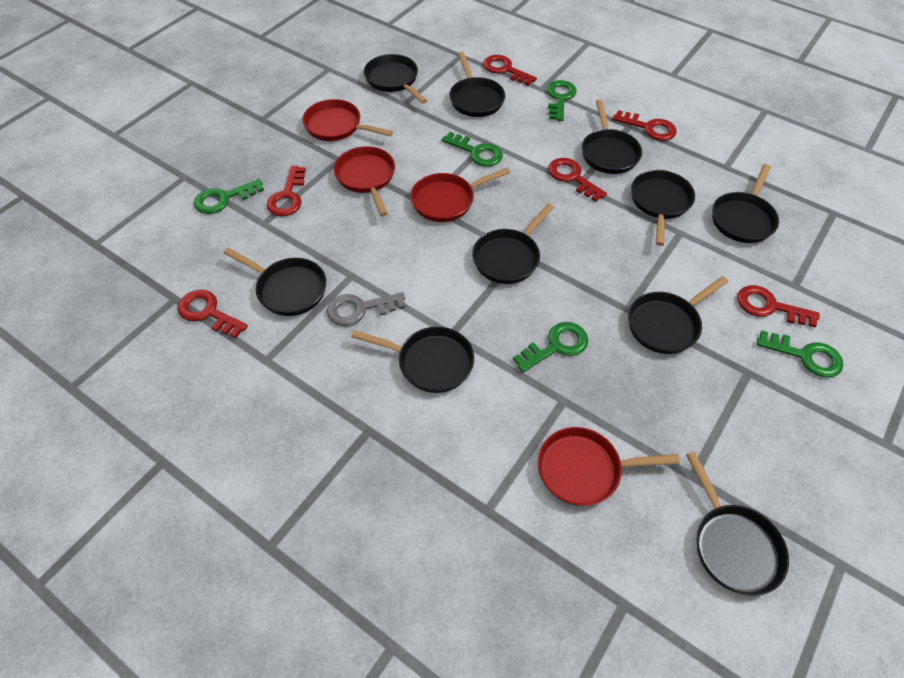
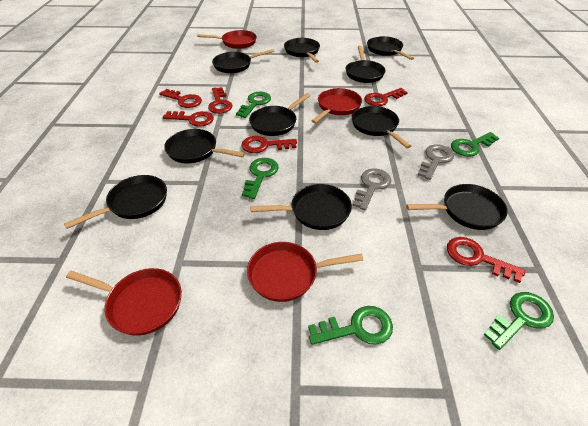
grey key: [327,292,406,326] = 1 -> [352,168,391,211] [418,144,454,180] = 2

